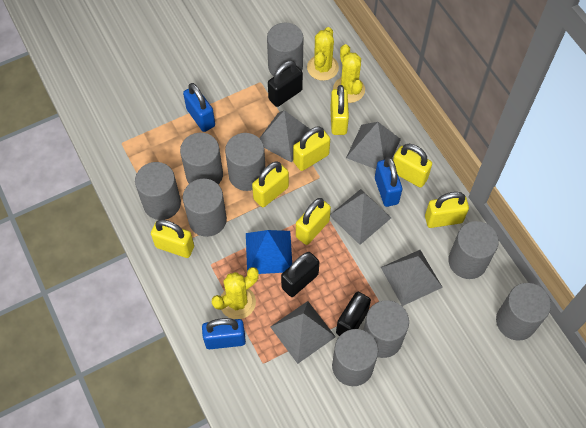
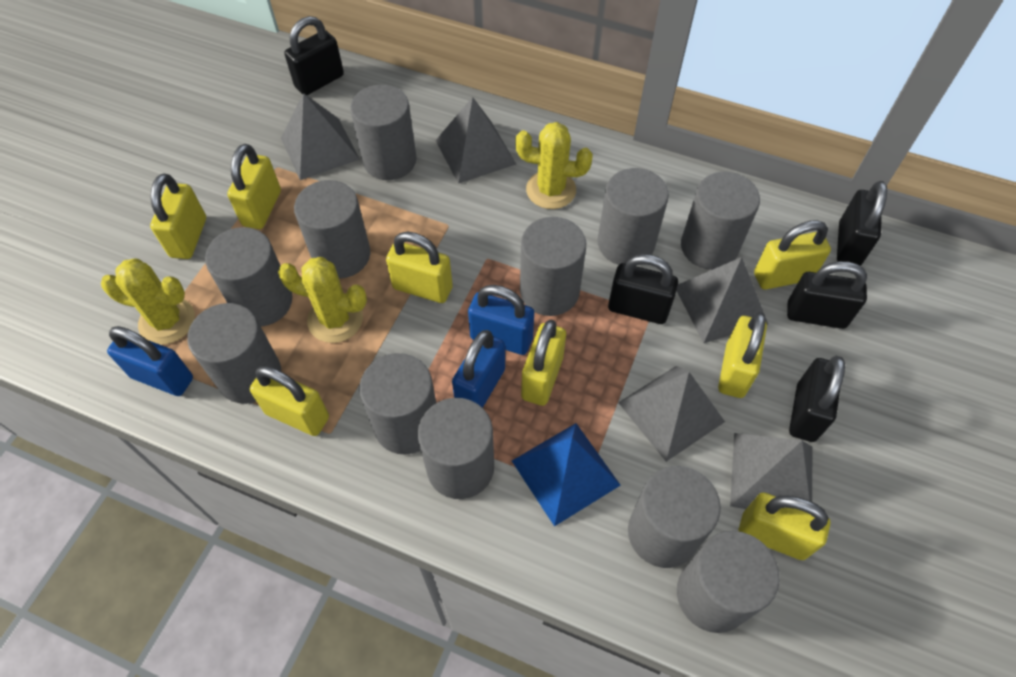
black padlock: [268,61,303,107] [281,252,319,297] [336,292,371,336] = 3 -> [284,16,344,95] [608,254,678,324] [787,261,867,329] [789,356,845,442] [837,181,887,266] = 5
grey cylinder: [135,162,181,220] [180,133,223,184] [183,179,227,237] [225,133,265,191] [267,23,303,76] [332,329,378,386] [363,300,409,358] [448,221,499,279] [496,283,551,341] = 9 -> [187,303,281,404] [205,227,292,326] [294,180,370,278] [350,85,417,180] [359,353,436,454] [418,398,494,499] [520,217,586,316] [598,168,669,265] [628,466,721,568] [677,531,780,633] [681,172,760,270] = 11
yellow padlock: [151,219,194,258] [252,161,289,207] [293,126,330,171] [296,198,331,245] [330,85,349,135] [393,144,432,188] [425,192,469,228] = 7 -> [150,173,206,259] [227,144,281,229] [250,366,329,436] [386,232,453,303] [521,320,566,406] [718,312,767,398] [739,493,830,560] [754,220,831,289] = 8

